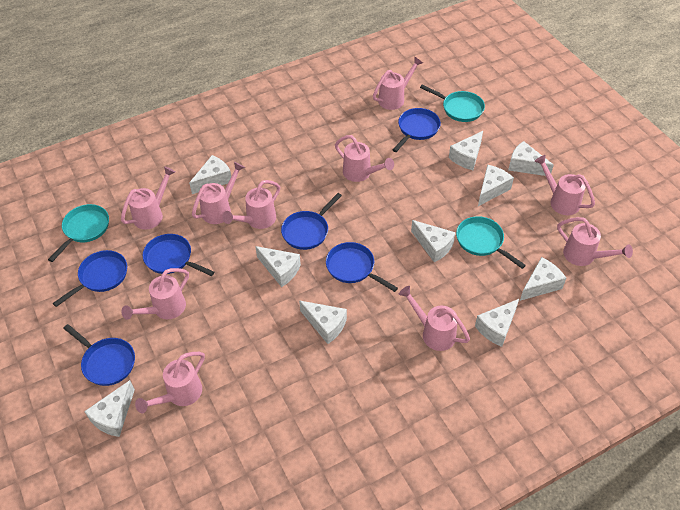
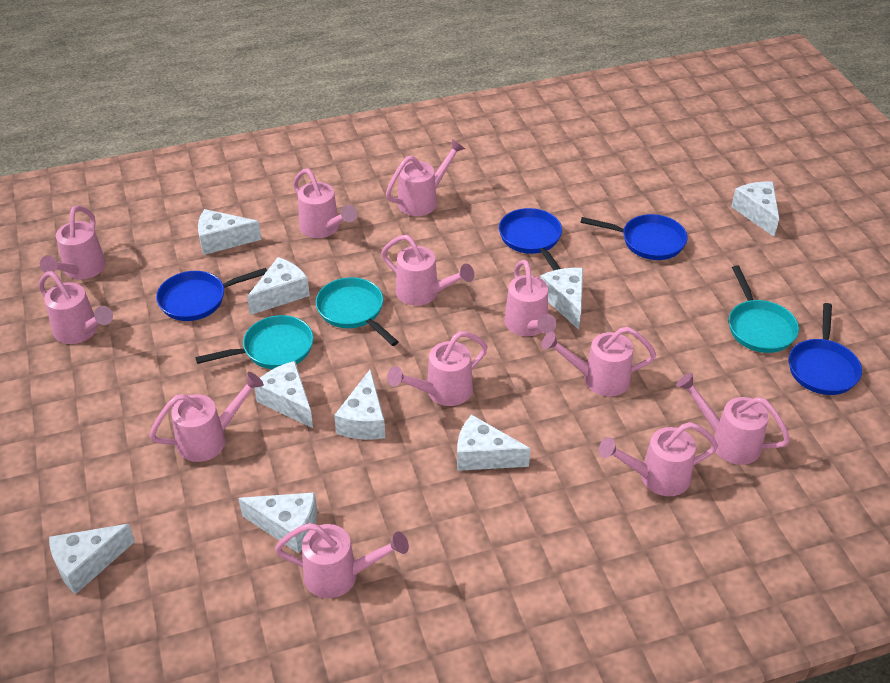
blue pan: [52,250,127,307] [63,324,135,386] [143,234,214,276] [281,193,342,250] [326,242,398,292] [393,108,441,152] = 6 -> [156,268,267,321] [499,208,562,271] [580,214,687,260] [789,303,862,395] = 4
pink watering can: [121,166,175,230] [122,268,189,320] [135,352,205,413] [192,162,245,224] [222,180,280,229] [335,135,394,182] [373,57,423,110] [399,286,470,351] [535,155,595,215] [557,217,633,266] = 10 -> [39,271,113,344] [40,205,106,279] [149,372,264,462] [275,523,409,598] [293,169,357,238] [381,235,474,306] [386,139,465,216] [387,331,488,406] [504,260,556,336] [542,327,656,397] [599,422,718,496] [676,373,790,465] = 12
white cheese: [84,380,135,437] [189,155,231,194] [255,246,301,287] [299,301,347,344] [411,220,456,262] [449,131,483,170] [475,299,519,347] [478,164,514,206] [508,141,554,176] [520,257,566,301] = 10 -> [49,524,135,595] [198,209,262,255] [238,492,317,553] [247,257,310,315] [255,361,313,428] [334,369,385,440] [457,415,531,471] [540,268,583,330] [731,181,779,237] = 9

